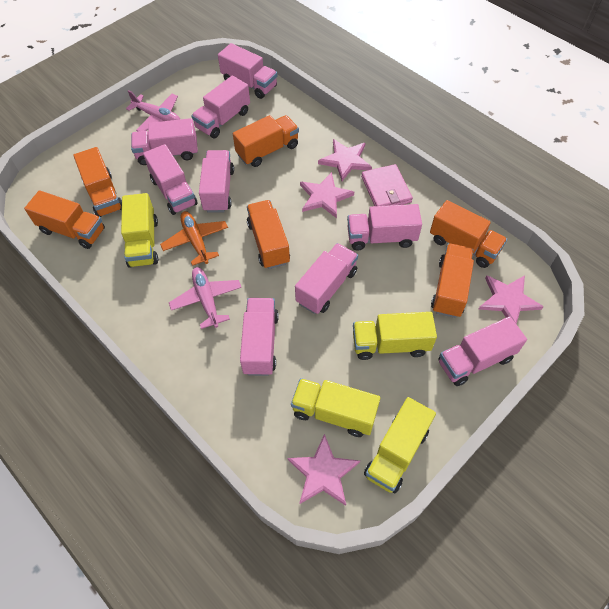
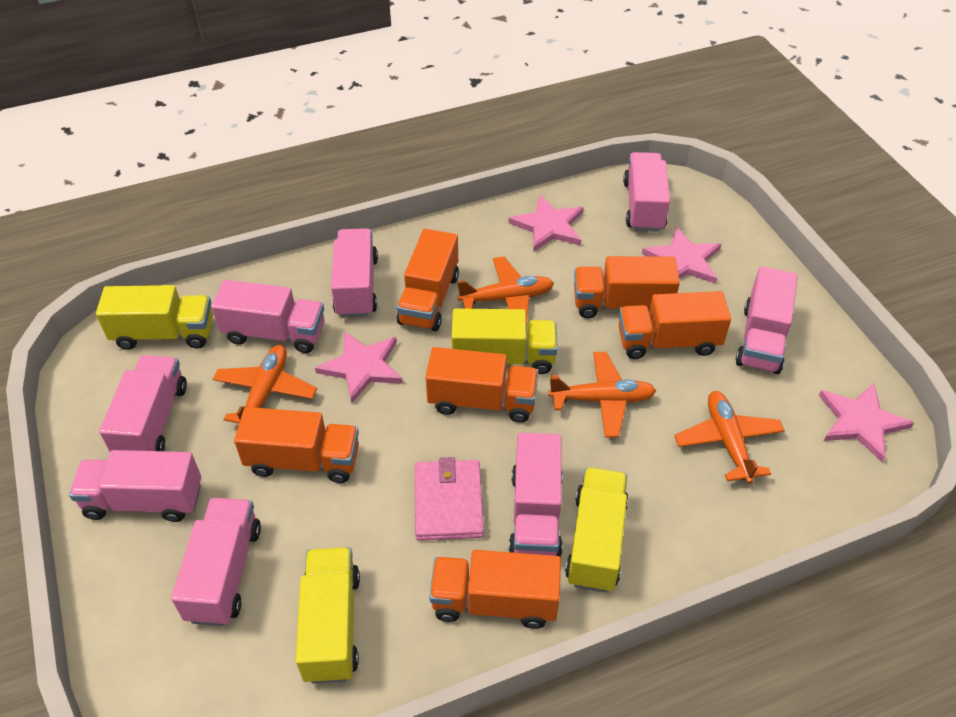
orange plane: [160,211,228,266] = 1 -> [213,345,317,423] [457,257,554,327] [548,352,656,438] [674,391,785,484] = 4
pink plane: [126,90,180,131] [169,267,242,329] = 2 -> none = 0
pink truck: [131,118,198,165] [143,144,198,215] [191,76,250,138] [199,150,234,213] [218,43,277,99] [240,298,279,376] [295,243,358,314] [347,204,422,251] [438,316,527,386] = 9 -> [69,450,201,522] [99,355,187,452] [171,498,261,626] [211,280,324,353] [331,228,378,318] [509,433,563,557] [623,152,670,232] [736,266,798,374] = 8

